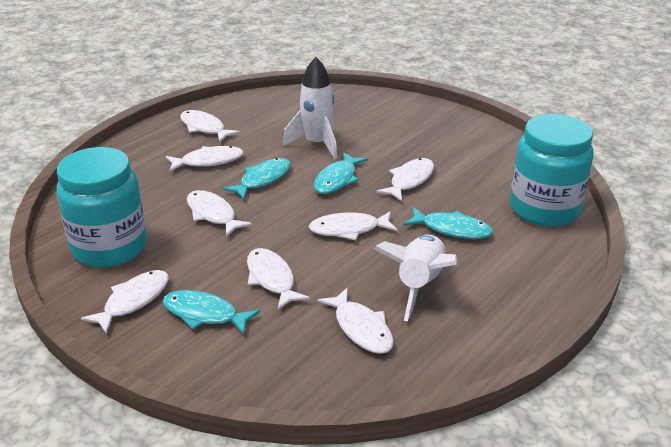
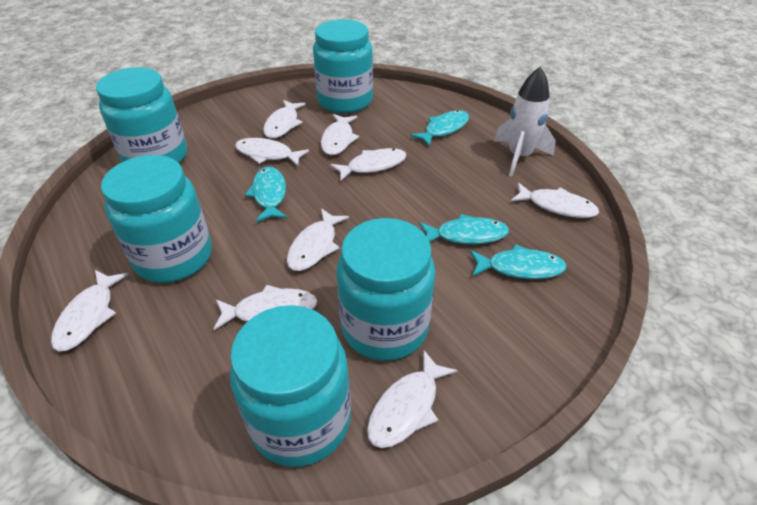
turquoise jar: [56,147,147,268] [510,114,594,227] = 2 -> [96,67,187,163] [101,155,212,283] [230,305,351,467] [313,19,373,114] [337,218,435,361] = 5
white fish: [81,270,169,334] [166,146,244,172] [180,110,240,142] [187,190,252,237] [247,248,310,310] [309,211,397,240] [317,288,394,354] [376,158,434,201] = 8 -> [51,270,129,352] [214,285,318,330] [235,138,309,166] [263,100,306,138] [287,208,349,271] [321,114,359,155] [330,148,406,181] [367,350,458,448] [511,183,599,218] = 9
white rocket: [283,57,337,159] [374,235,457,321] = 2 -> [494,66,556,177] = 1

